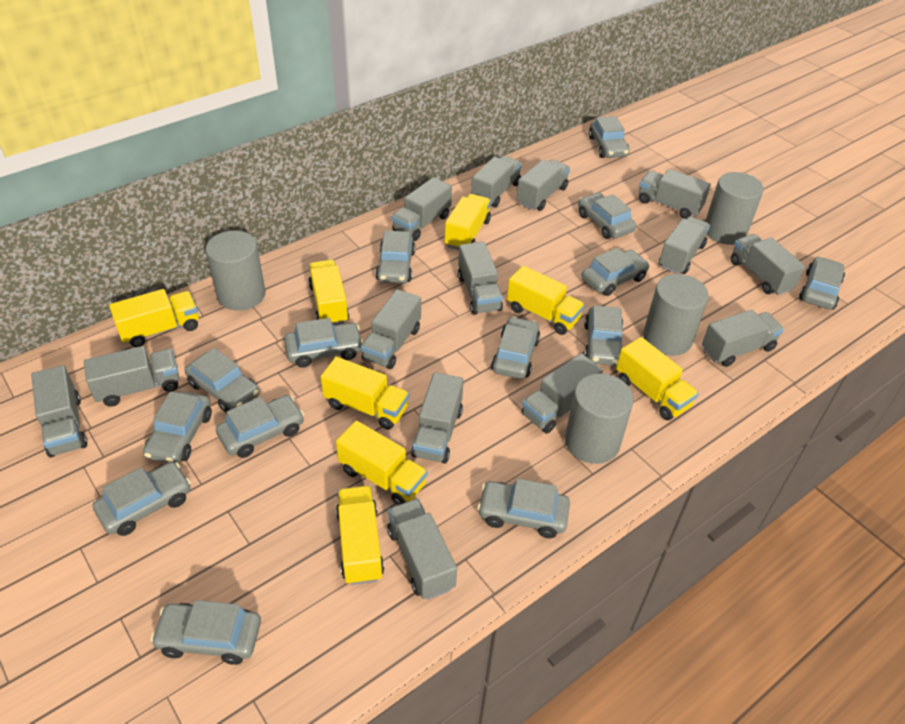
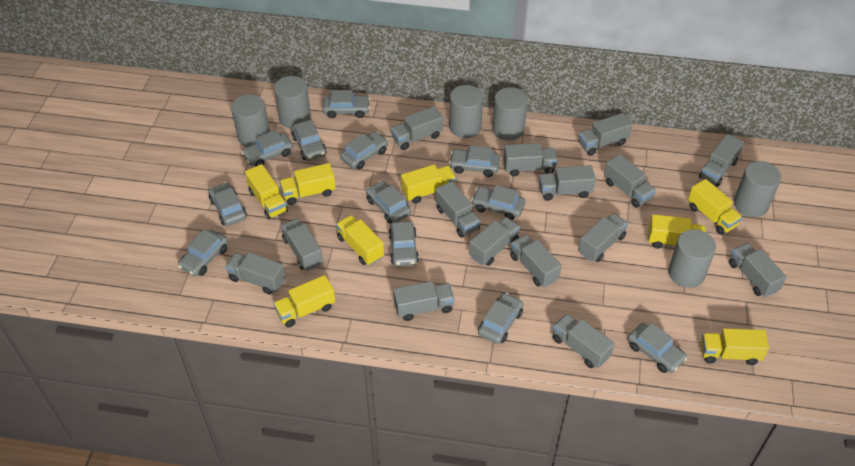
grey car: [93,462,191,536] [143,391,212,463] [151,600,261,665] [185,348,260,413] [216,395,304,458] [284,318,363,368] [375,230,415,283] [477,478,570,538] [491,317,540,379] [578,192,636,239] [581,248,650,296] [584,305,623,366] [589,116,630,158] [799,257,845,310] = 14 -> [178,230,228,276] [209,182,247,226] [241,130,293,167] [291,120,327,161] [322,90,370,118] [340,131,388,170] [366,181,411,223] [389,221,419,266] [449,145,500,177] [471,185,525,220] [478,292,524,344] [628,323,687,373] = 12
grey cylinder: [205,231,266,311] [565,373,634,464] [643,274,709,356] [705,172,764,245] = 4 -> [231,94,270,147] [274,76,311,129] [449,85,483,138] [492,87,528,141] [668,229,716,288] [734,161,781,217] = 6
grey truck: [31,365,87,457] [84,346,179,407] [361,289,421,369] [387,499,457,600] [392,177,452,241] [411,372,464,464] [458,242,503,315] [471,156,522,208] [517,159,570,211] [522,353,603,434] [639,169,711,219] [659,216,710,274] [702,310,784,367] [731,234,805,295] = 14 -> [225,252,286,294] [281,218,323,271] [391,106,443,150] [393,281,455,321] [436,181,481,238] [469,217,520,266] [503,143,558,176] [510,234,562,287] [539,165,596,201] [553,314,614,368] [578,113,632,156] [578,213,628,262] [604,154,656,208] [699,134,744,186] [729,243,787,298] = 15

